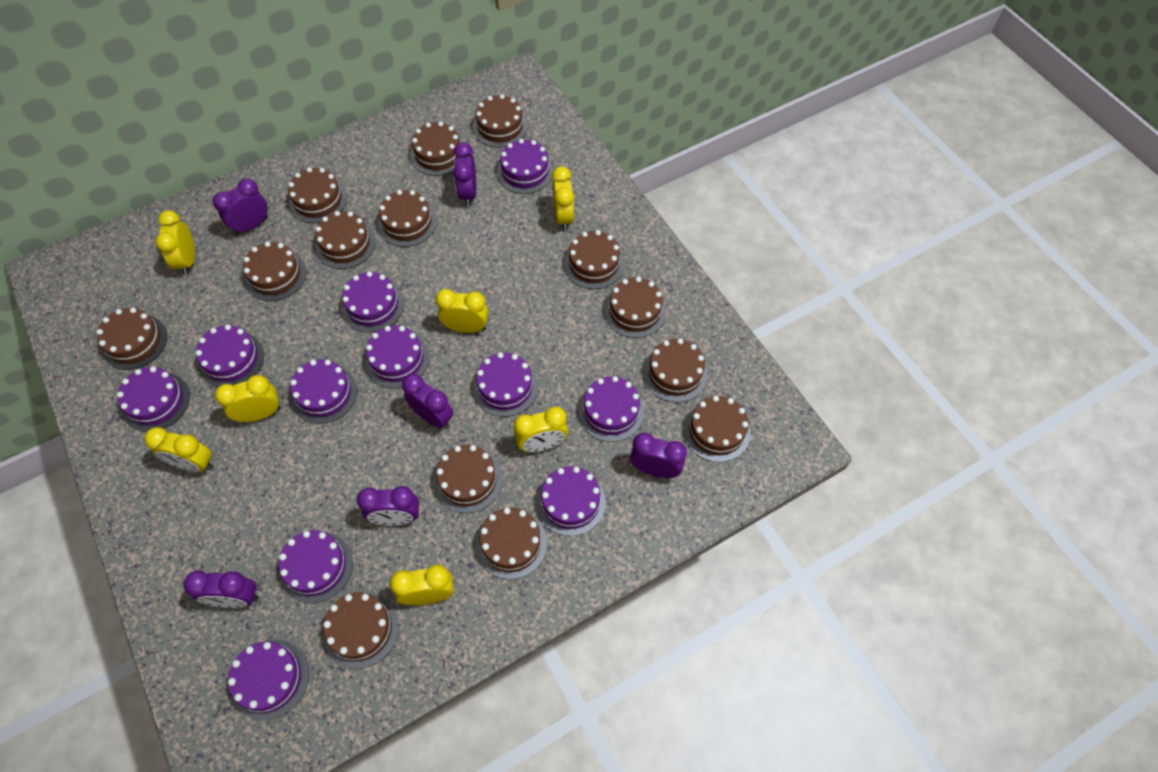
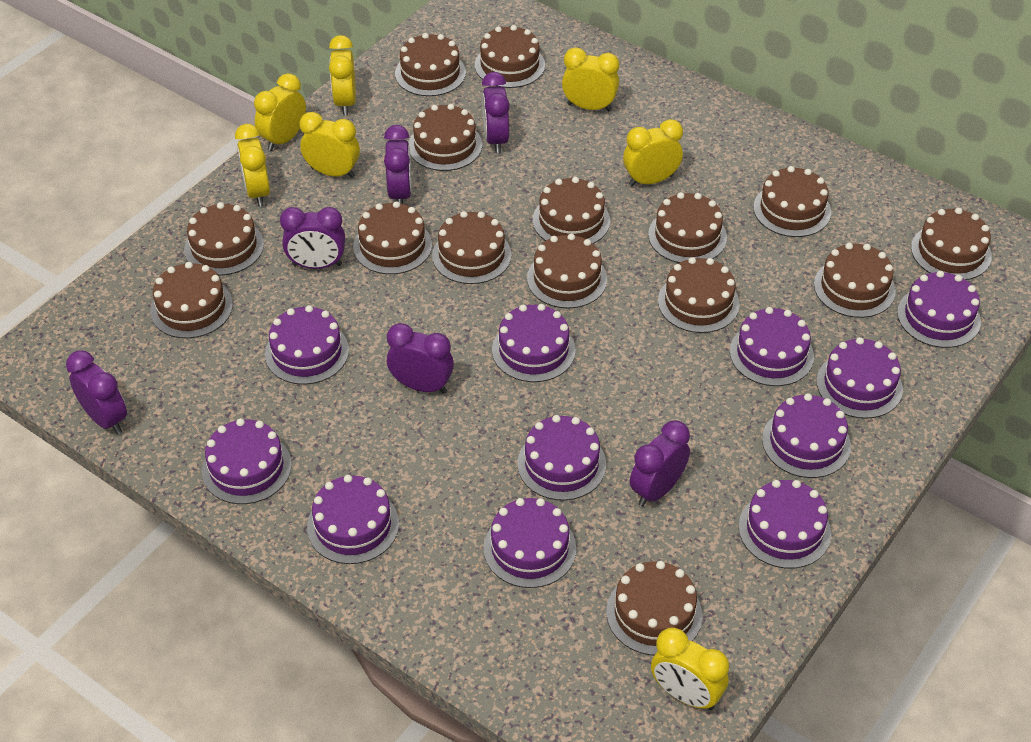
brown cake: [96,308,167,370] [243,242,306,301] [288,167,347,223] [315,211,375,269] [323,592,399,669] [378,190,437,247] [410,122,462,176] [433,445,503,513] [473,94,528,148] [476,507,547,580] [564,230,624,289] [604,277,666,338] [643,338,708,402] [683,396,751,462] = 14 -> [150,262,233,338] [184,202,264,275] [353,201,432,274] [395,33,466,96] [408,104,482,171] [432,211,512,284] [475,25,545,88] [527,234,607,308] [533,177,610,244] [606,561,702,655] [648,192,727,263] [658,257,740,333] [753,166,831,237] [814,243,896,318] [911,208,992,280] = 15

